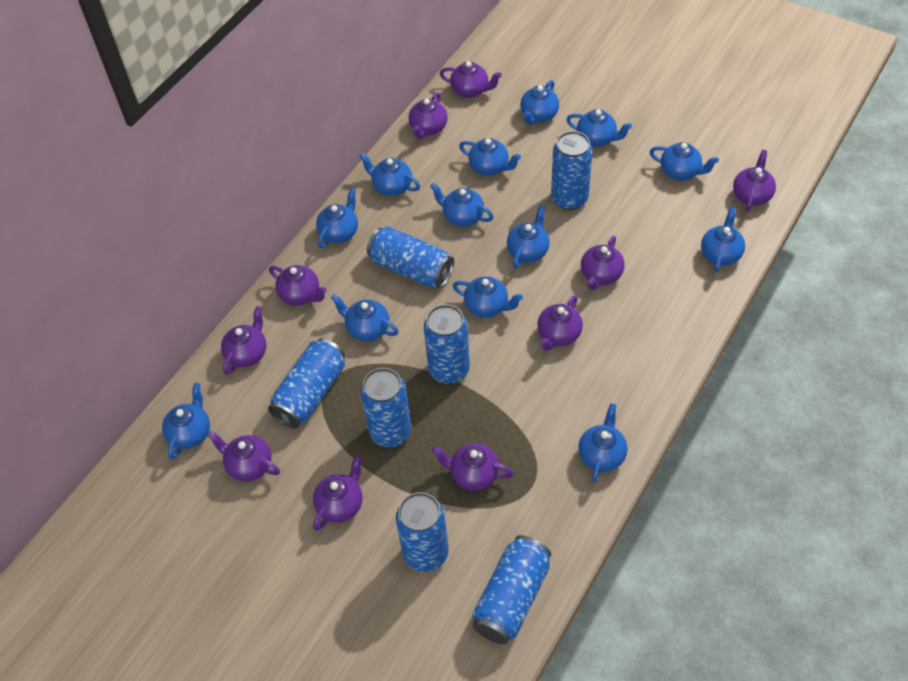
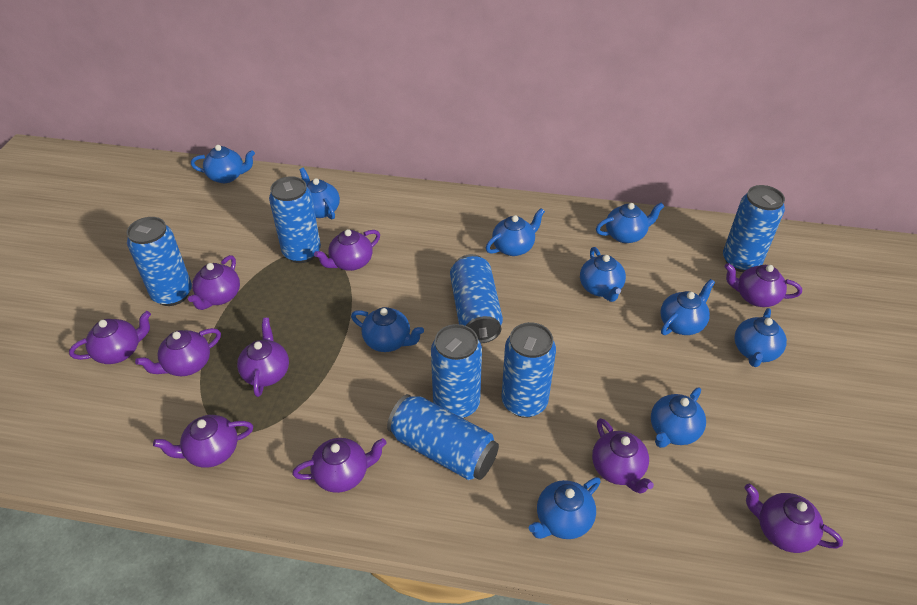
blue teapot: [162,383,210,459] [316,188,358,248] [331,294,398,341] [359,153,420,196] [430,183,494,227] [453,276,523,318] [459,138,521,176] [507,205,550,268] [520,80,559,125] [566,109,632,147] [578,403,628,482] [650,142,719,181] [701,207,745,273] = 13 -> [191,145,255,183] [299,168,340,219] [351,307,424,352] [486,208,545,256] [529,477,601,539] [580,247,626,302] [596,202,664,243] [651,388,706,448] [660,279,715,335] [734,308,787,367] = 10

